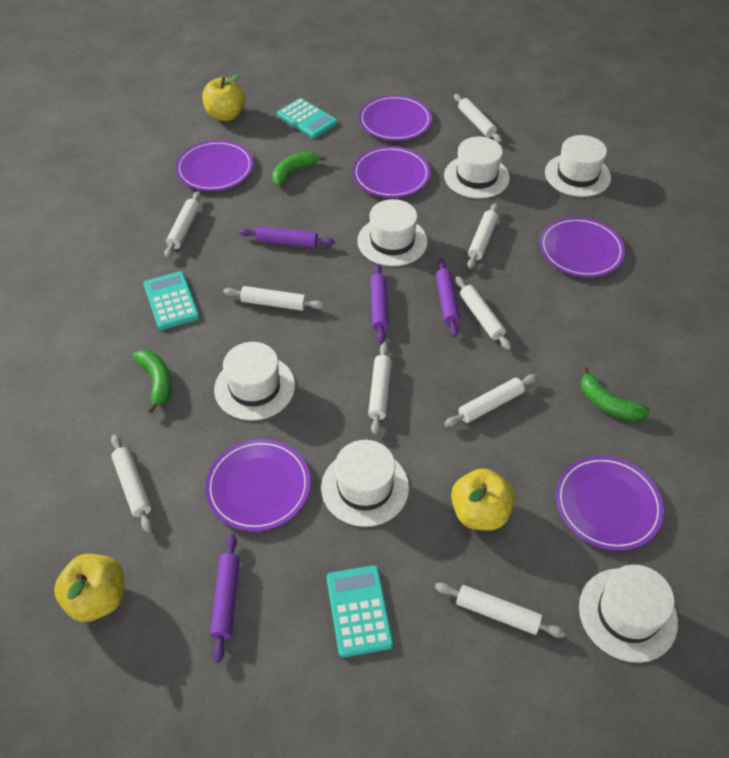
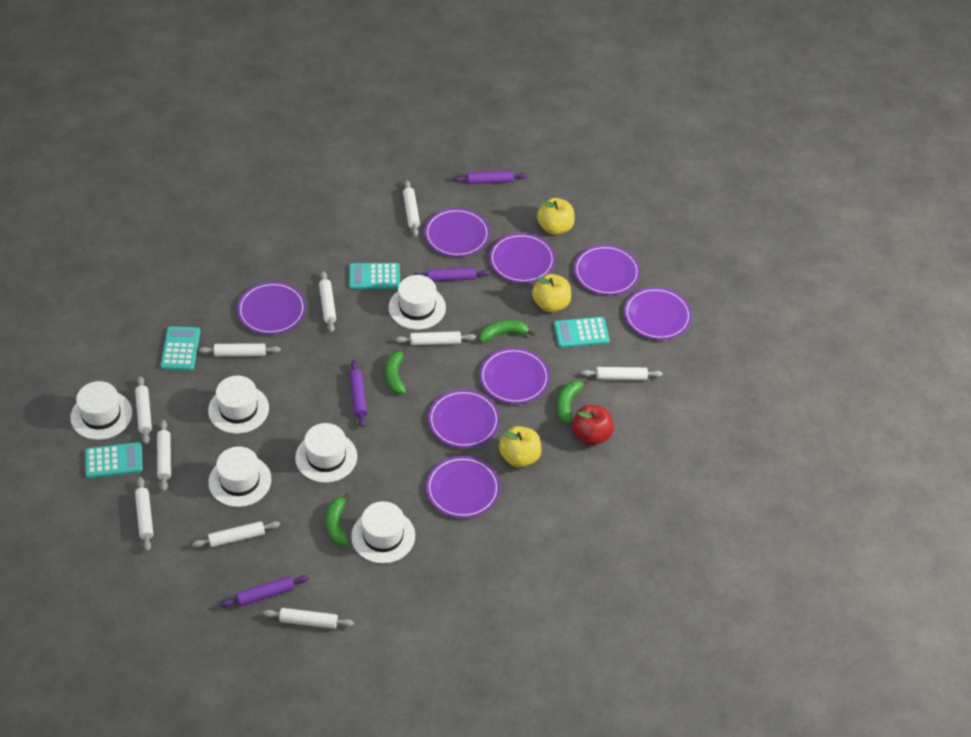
green banana: [133,350,172,413] [272,151,327,186] [581,366,650,421] = 3 -> [326,493,350,547] [385,348,408,394] [479,320,535,342] [556,380,589,424] = 4
purple plate: [175,140,253,191] [205,439,311,531] [352,146,430,198] [359,95,432,141] [540,217,625,277] [556,456,664,551] = 6 -> [237,282,306,335] [424,208,490,257] [426,456,500,518] [428,390,500,448] [480,348,550,404] [489,233,555,283] [574,245,640,295] [624,287,692,340] = 8
red apple: none = 0 -> [572,405,614,446] = 1
turquoise calculator: [143,271,200,330] [277,98,337,138] [327,565,394,658] = 3 -> [85,442,143,478] [161,326,200,371] [349,263,400,289] [554,317,610,348] = 4
white rolling pin: [111,434,152,533] [164,191,201,258] [223,286,324,311] [368,343,391,435] [435,583,565,638] [444,374,537,427] [454,94,502,143] [455,276,511,350] [467,203,498,269] = 9 -> [135,376,152,444] [135,477,153,551] [157,420,171,491] [192,521,280,547] [199,343,281,356] [263,608,354,629] [319,271,336,332] [395,331,476,345] [403,180,420,236] [581,367,663,380] = 10

